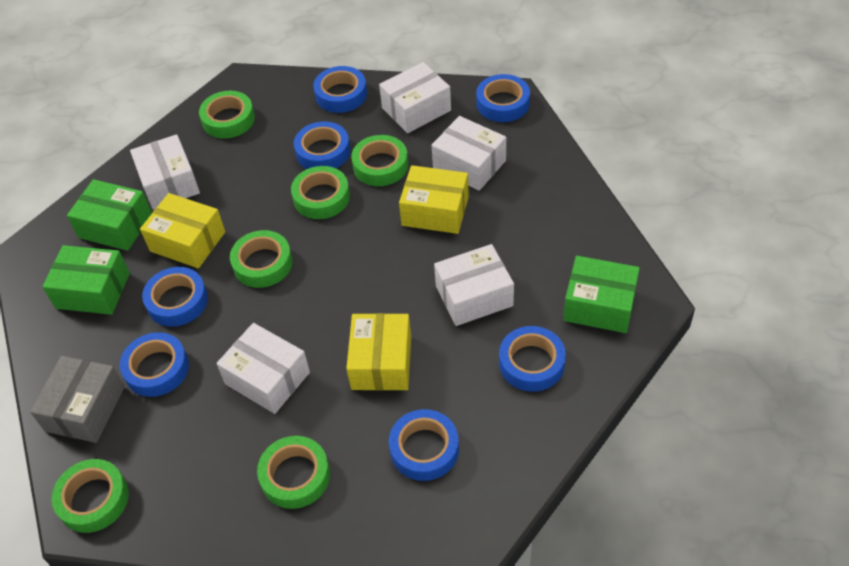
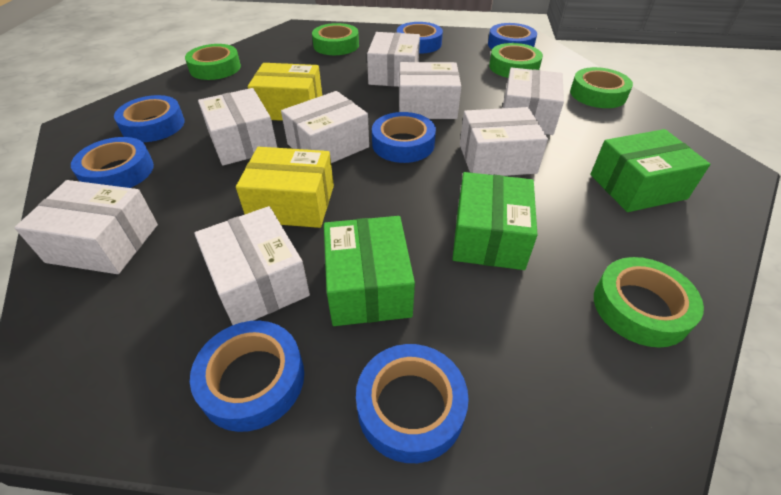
green tape: [51,459,129,533] [199,91,255,139] [230,230,293,288] [257,436,330,509] [291,166,350,219] [351,135,408,186] = 6 -> [185,44,241,80] [312,23,359,55] [489,43,543,78] [570,67,633,108] [594,257,704,348] = 5
grey box: [30,356,125,443] = 1 -> none = 0
white box: [130,134,200,210] [216,323,310,414] [379,62,451,133] [431,116,506,191] [434,244,514,326] = 5 -> [14,180,158,274] [194,206,310,325] [198,88,277,166] [281,91,369,163] [367,32,420,87] [399,62,461,119] [460,107,548,176] [503,68,564,135] = 8
yellow box: [140,193,225,268] [346,313,411,391] [399,165,469,234] = 3 -> [236,147,334,228] [248,63,322,121] = 2

